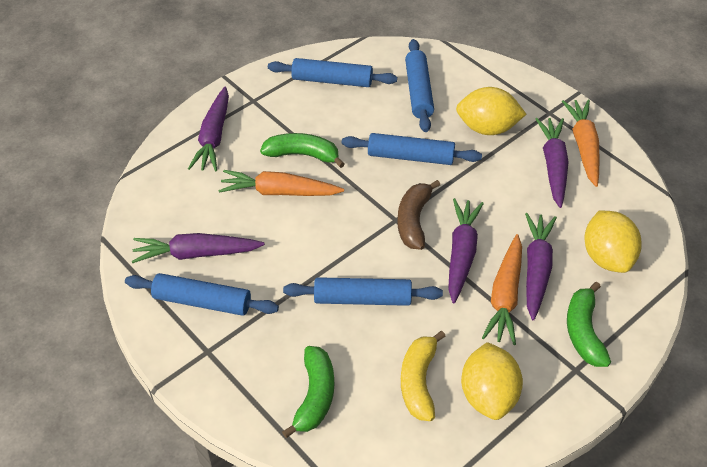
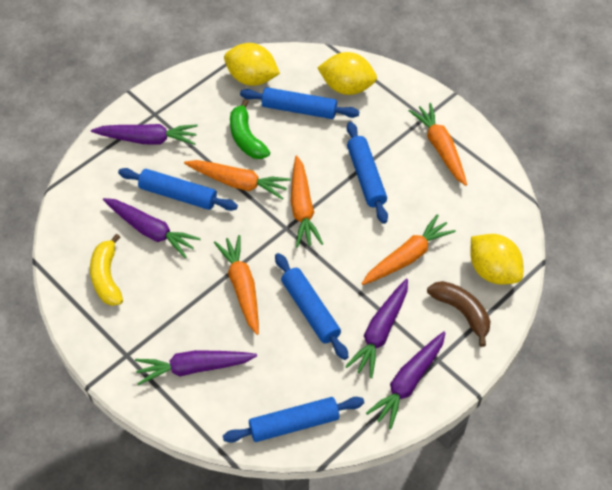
green banana: [260,133,345,168] [282,346,334,438] [567,282,611,367] = 3 -> [230,99,270,159] = 1
orange carrot: [219,170,344,196] [482,234,522,345] [562,100,600,187] = 3 -> [184,160,291,200] [214,235,259,335] [291,155,323,248] [361,214,456,285] [409,103,467,186] = 5

